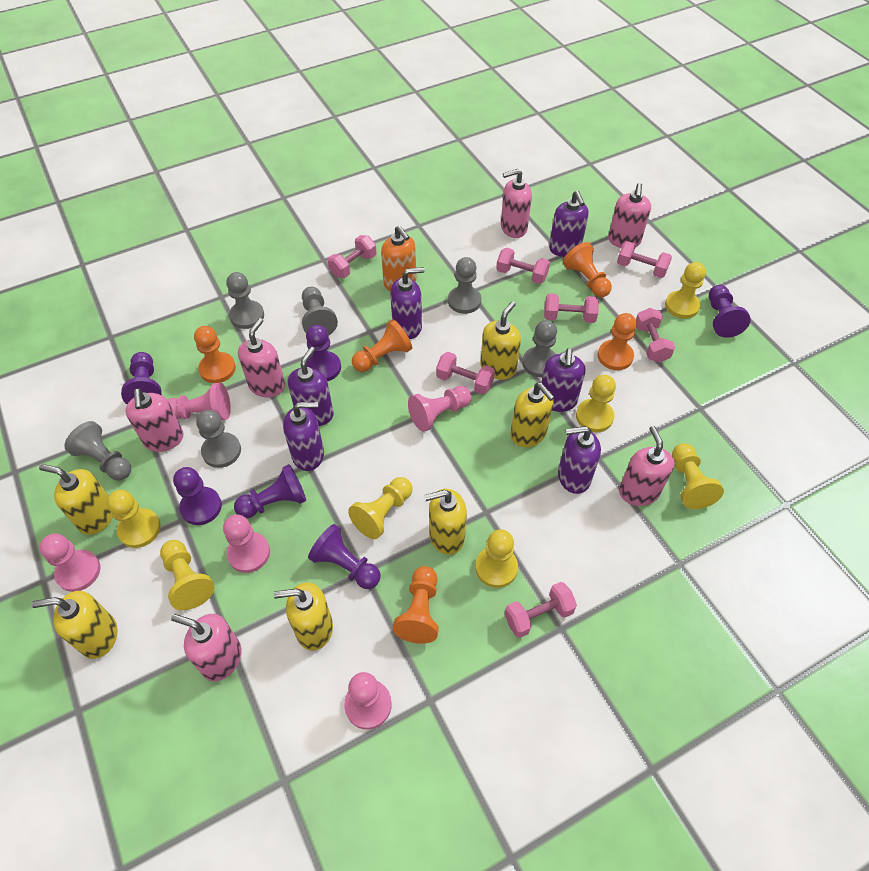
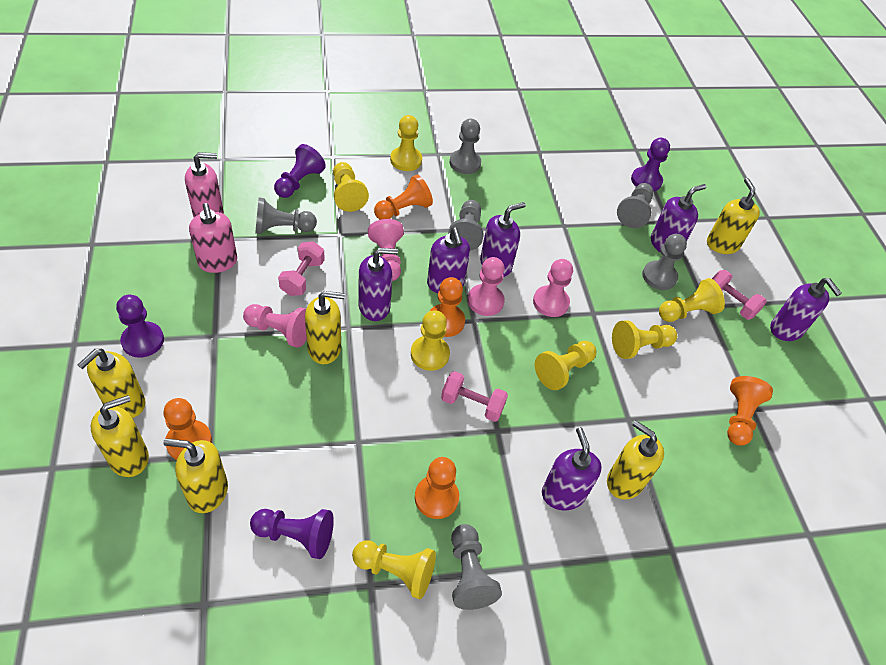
orange soap dispenser: [381,225,416,291] = 1 -> none = 0
pink dumbbell: [328,235,377,278] [436,352,495,395] [496,248,550,284] [505,582,577,638] [544,294,599,323] [617,241,672,278] [636,308,675,363] = 7 -> [278,241,325,296] [441,371,508,422] [712,270,767,320] = 3
pink pawn: [39,533,100,592] [168,382,231,420] [223,515,270,573] [344,672,392,730] [408,386,472,432] = 5 -> [243,304,307,348] [368,219,404,281] [468,257,505,316] [533,259,573,317] = 4
pink soap dispenser: [126,389,183,452] [171,614,241,681] [238,318,285,398] [501,169,532,238] [608,183,651,248] [619,426,674,506] = 6 -> [185,152,224,218] [189,203,237,273] = 2
purple pawn: [121,352,162,405] [173,467,222,525] [234,464,306,518] [306,325,341,381] [308,524,381,589] [709,285,751,338] = 6 -> [116,295,164,358] [250,509,334,559] [274,144,326,198] [631,138,670,191] = 4

